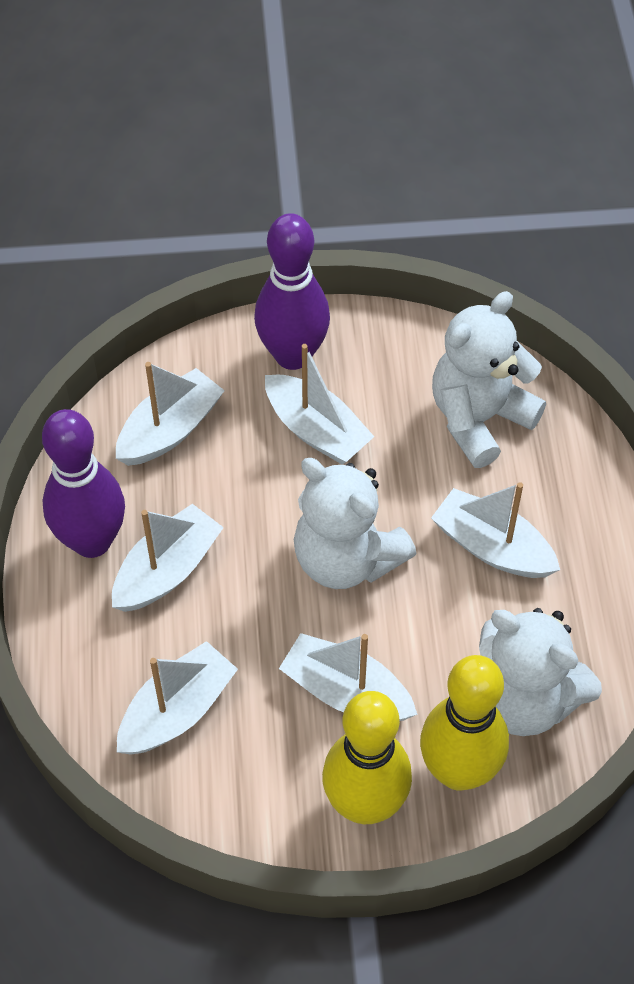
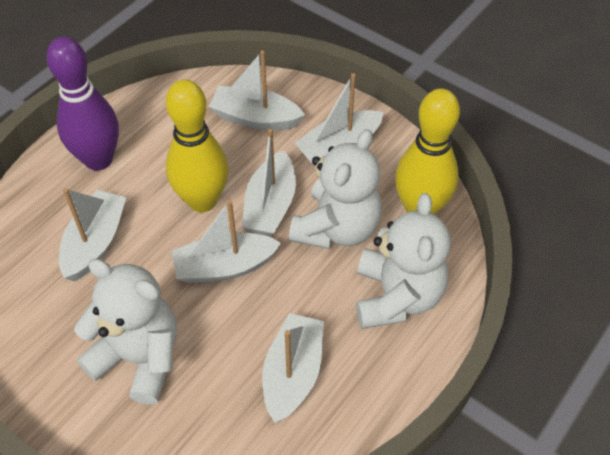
purple bowling pin: [42,409,125,558] [254,213,330,370] = 2 -> [46,36,119,171] = 1

